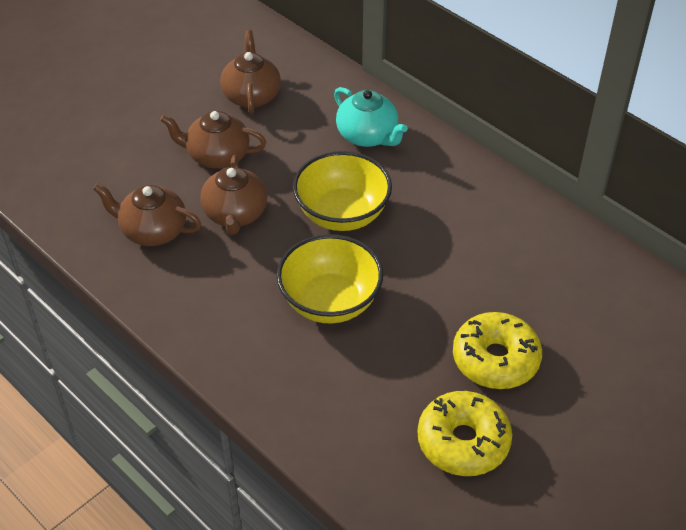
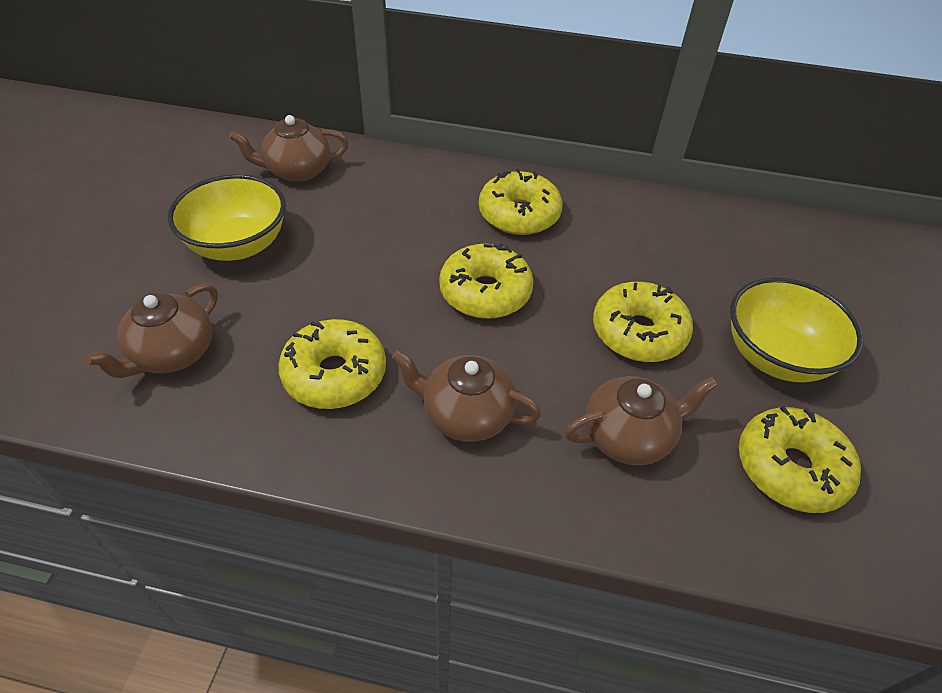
turquoise teapot: [334,87,408,147] = 1 -> none = 0
yellow donut: [417,391,512,476] [453,312,542,389] = 2 -> [278,319,386,409] [439,243,533,319] [479,168,563,235] [593,282,693,362] [739,406,861,513] = 5

